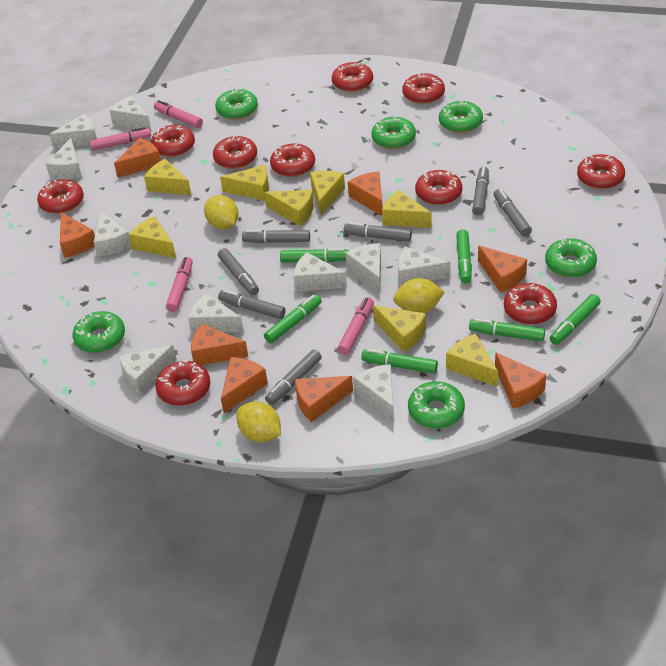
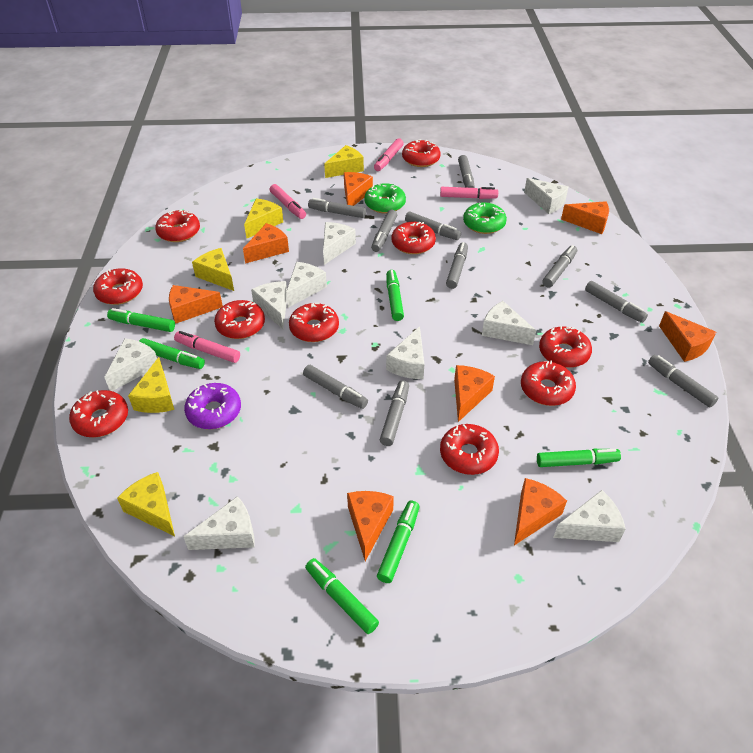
green donut: [72,311,125,353] [215,88,258,120] [372,117,416,149] [408,381,465,429] [439,101,483,133] [545,237,597,278] = 6 -> [364,183,406,213] [463,202,507,234] = 2
grey marker: [218,248,259,295] [218,290,286,319] [242,230,310,243] [265,349,322,405] [344,222,412,242] [472,167,489,215] [494,189,532,236] = 7 -> [303,365,368,409] [308,198,366,218] [371,210,397,252] [380,380,409,446] [405,212,461,240] [446,242,468,289] [458,155,475,188] [542,245,577,288] [585,281,648,323] [648,355,718,407] = 10
purple donut: none = 0 -> [184,383,241,429] = 1
white cheese: [46,138,82,180] [49,114,97,149] [94,211,132,257] [109,95,151,131] [119,345,177,394] [188,293,244,333] [293,252,347,291] [345,243,381,293] [353,364,394,422] [398,246,450,286] = 10 -> [104,338,157,391] [184,496,255,550] [251,281,287,329] [286,262,327,308] [323,222,356,265] [386,326,424,379] [482,301,536,345] [524,178,568,214] [553,490,626,542] = 9
yellow cheese: [129,216,176,258] [144,159,191,195] [220,165,269,201] [264,190,314,226] [310,171,345,216] [373,305,426,352] [382,190,432,228] [446,334,498,387] = 8 -> [117,472,175,536] [128,357,174,413] [192,248,234,291] [244,198,283,239] [324,145,364,178] = 5
yellow lemon: [204,195,239,229] [236,401,281,442] [393,278,444,313] = 3 -> none = 0

